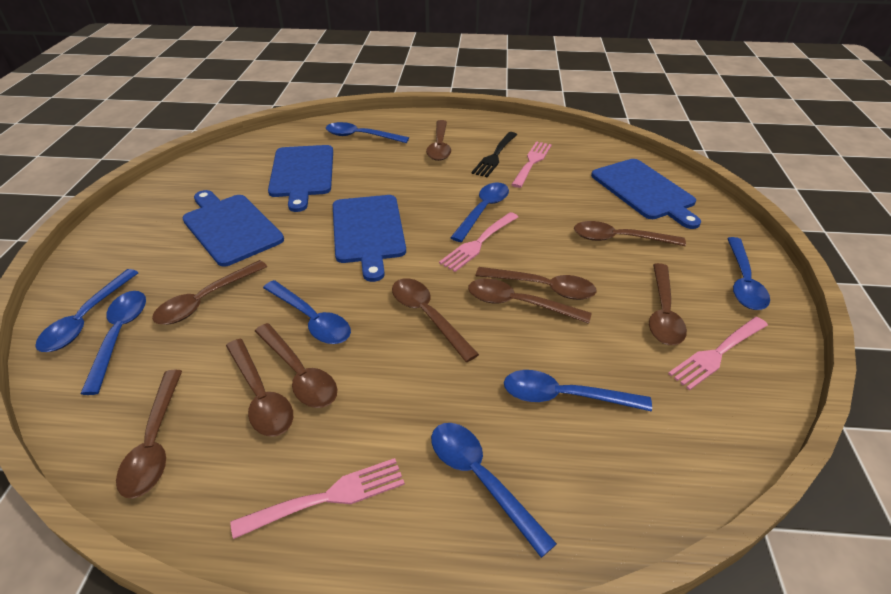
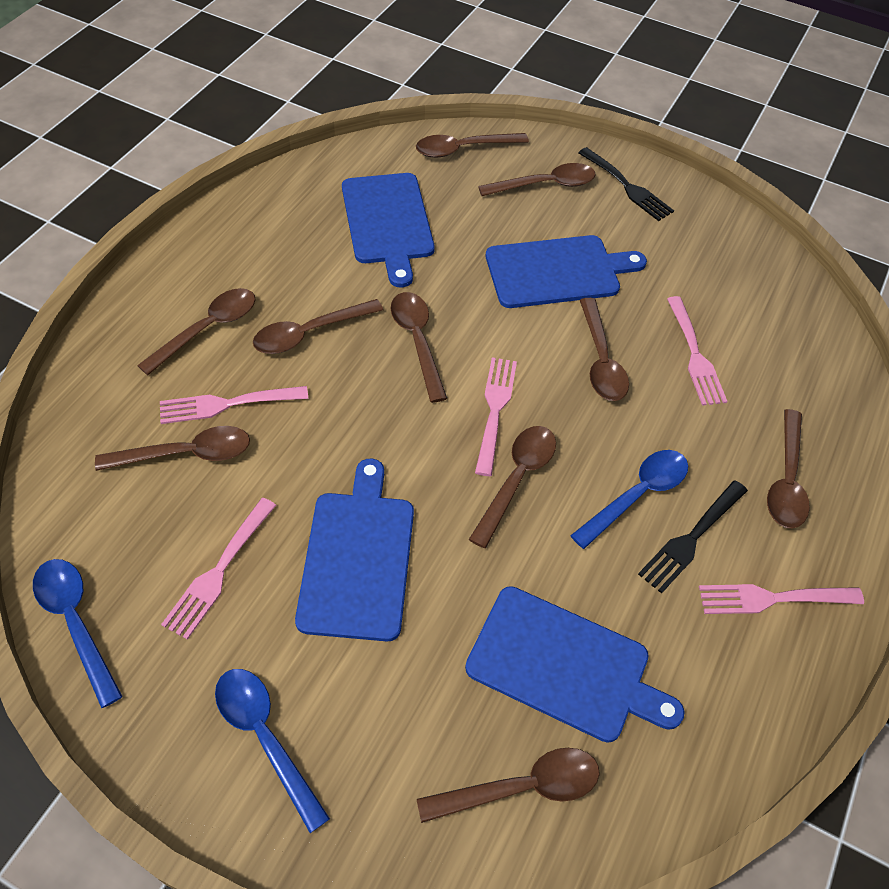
black fork: [471,132,517,177] = 1 -> [578,147,674,221] [638,480,748,594] = 2
blue spoon: [35,269,139,352] [80,291,146,395] [263,280,351,344] [326,122,409,143] [431,423,557,558] [450,182,509,242] [504,370,652,412] [727,237,770,310] = 8 -> [33,559,123,708] [215,669,330,833] [570,450,688,549] = 3
pink fork: [230,458,405,539] [439,212,518,272] [511,141,552,188] [668,317,768,391] = 4 -> [160,386,308,424] [161,498,276,640] [475,357,517,476] [667,296,728,406] [699,584,864,614] = 5

